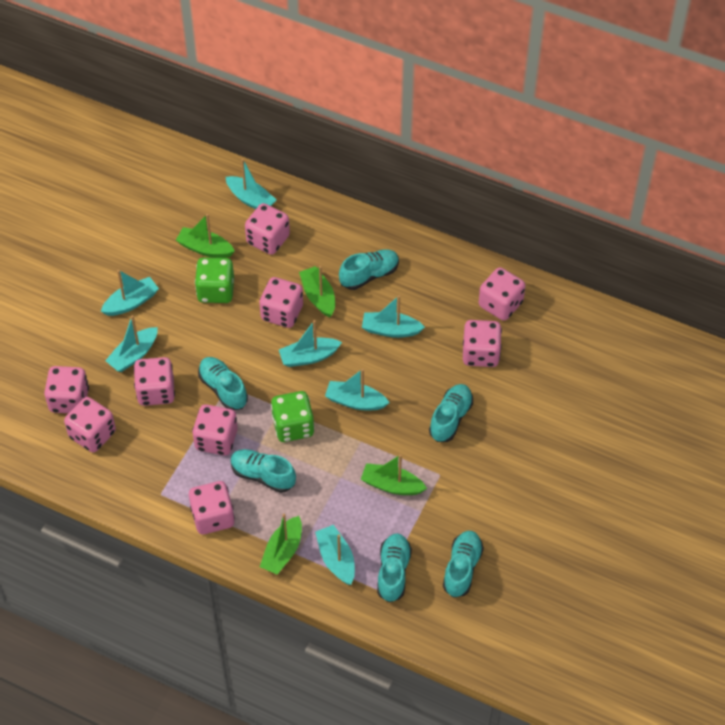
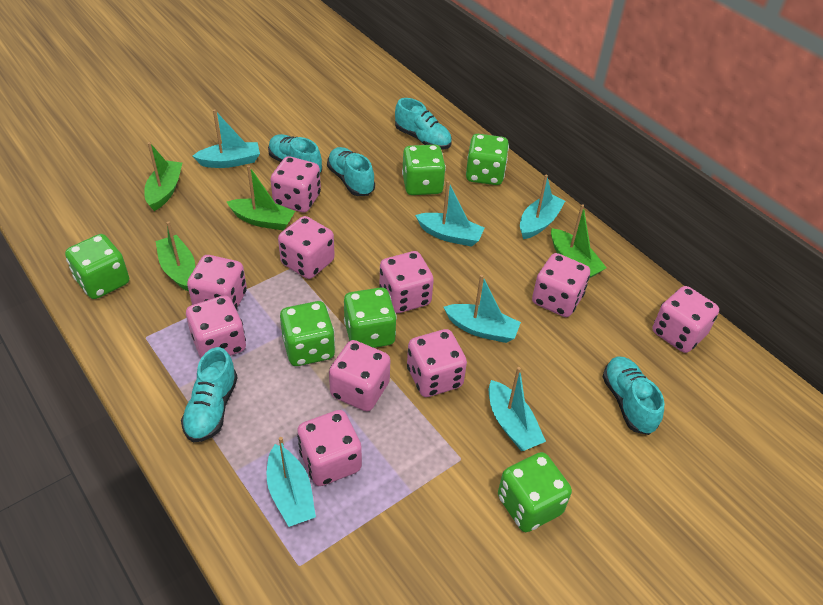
green dice: [195,257,234,303] [271,391,314,442] = 2 -> [65,234,129,299] [280,301,335,366] [344,287,397,348] [402,145,446,195] [466,134,509,185] [498,452,572,532] = 6
pink dice: [44,366,89,413] [64,397,116,453] [134,357,175,406] [189,481,235,534] [192,404,238,456] [245,203,290,255] [259,277,303,328] [463,320,502,367] [479,267,526,321] = 9 -> [186,295,246,358] [187,255,247,310] [270,156,321,212] [278,216,335,279] [297,410,362,486] [329,340,390,411] [379,251,434,313] [407,329,467,397] [532,253,590,317] [653,286,719,353] = 10
turquoise boat: [101,270,159,316] [105,315,158,372] [226,159,277,209] [279,320,342,367] [315,525,355,585] [325,369,390,410] [362,295,425,338] = 7 -> [193,109,260,168] [267,437,316,527] [415,181,485,247] [444,275,521,343] [489,367,546,451] [520,175,565,239] = 6
turquoise shoe: [198,357,248,410] [230,449,296,493] [339,249,399,290] [377,533,412,602] [429,384,473,442] [443,531,484,598] = 6 -> [181,347,238,442] [268,134,322,173] [327,147,375,196] [395,98,452,150] [602,357,664,435] = 5

